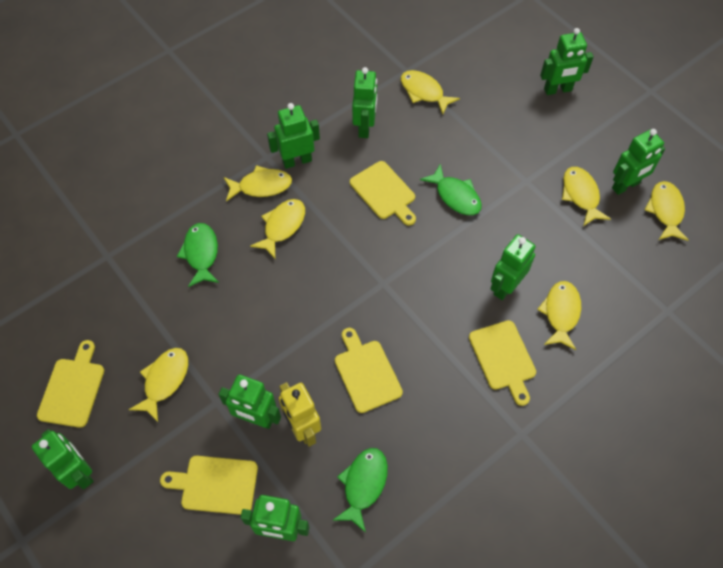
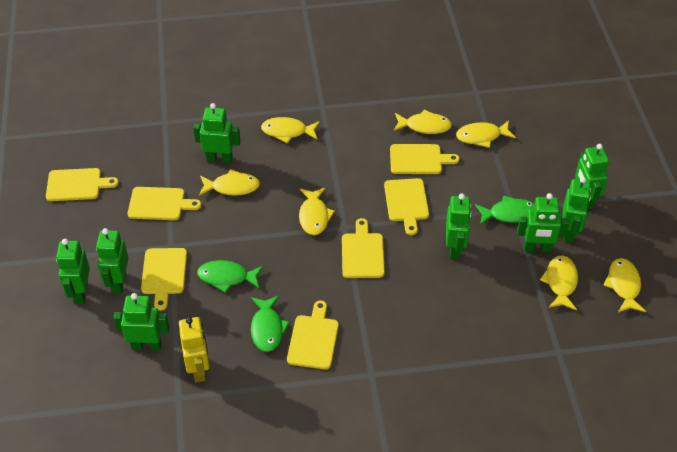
yellow cutting board: [37,340,104,428] [160,456,258,515] [335,328,403,413] [350,161,416,226] [469,320,536,406] = 5 -> [46,168,119,201] [128,187,201,220] [141,248,187,311] [287,301,339,369] [342,218,385,278] [384,178,429,235] [390,144,460,174] = 7

